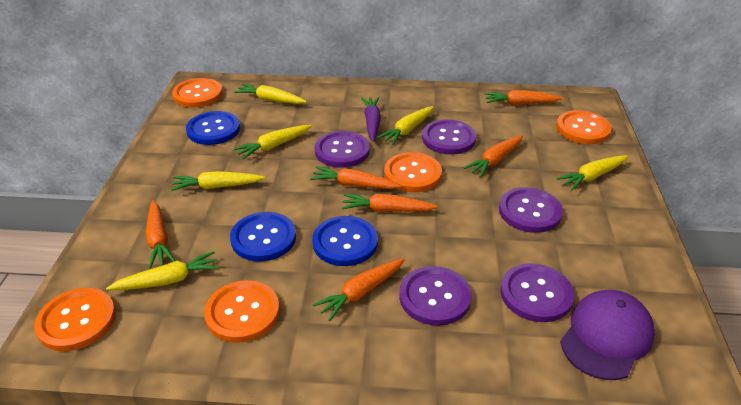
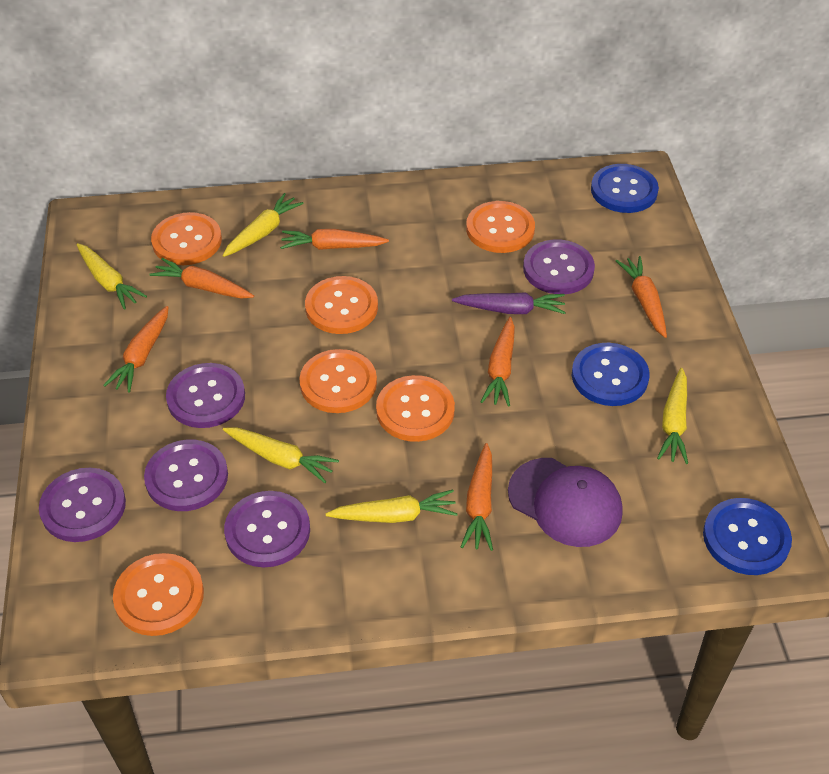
orange button: [34,288,116,351] [172,78,223,108] [204,280,280,343] [384,152,442,192] [556,110,612,144] = 5 -> [113,553,204,636] [151,212,222,265] [300,349,377,413] [305,276,378,334] [376,375,455,442] [466,201,535,253] = 6
yellow carrot: [106,251,219,290] [171,171,265,191] [234,83,307,104] [234,125,312,159] [377,106,434,145] [556,155,628,191] = 6 -> [76,243,147,310] [223,193,304,257] [223,427,339,483] [326,490,458,523] [657,368,688,464] = 5

